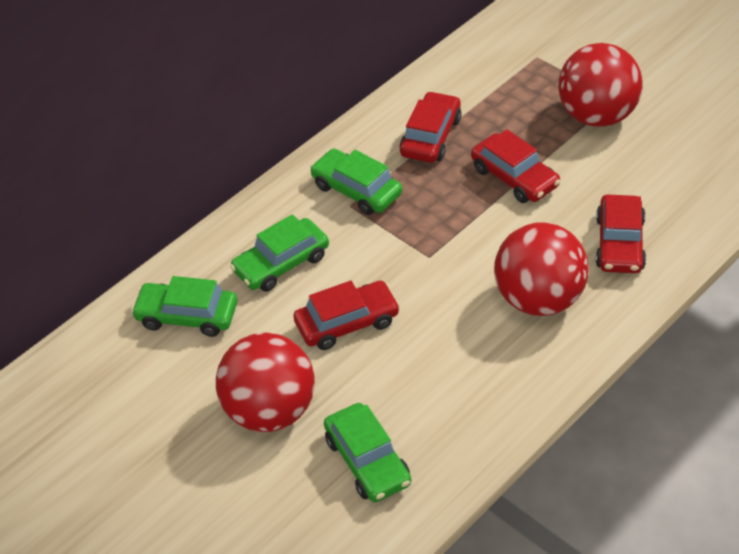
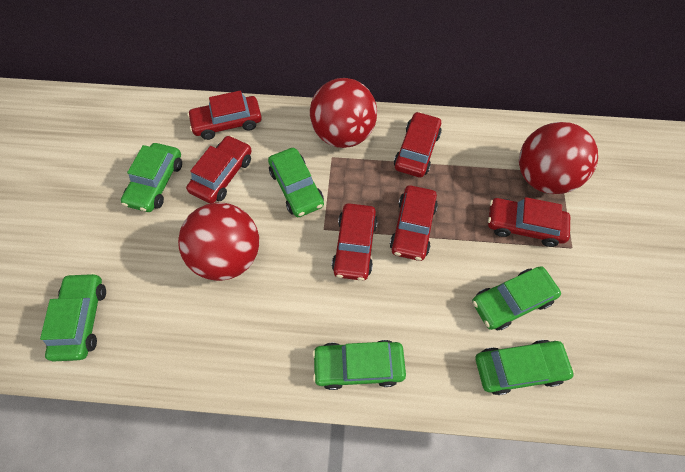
green car: [131,276,237,337] [230,214,329,292] [310,148,402,215] [324,403,411,502] = 4 -> [40,273,106,362] [121,143,182,212] [268,148,324,217] [312,340,406,390] [472,266,561,330] [475,340,575,395] = 6
red car: [293,281,400,350] [400,91,462,163] [471,129,560,203] [596,194,646,273] = 4 -> [186,135,252,204] [187,91,262,140] [332,203,378,281] [390,185,438,261] [394,112,441,177] [488,197,570,247] = 6

